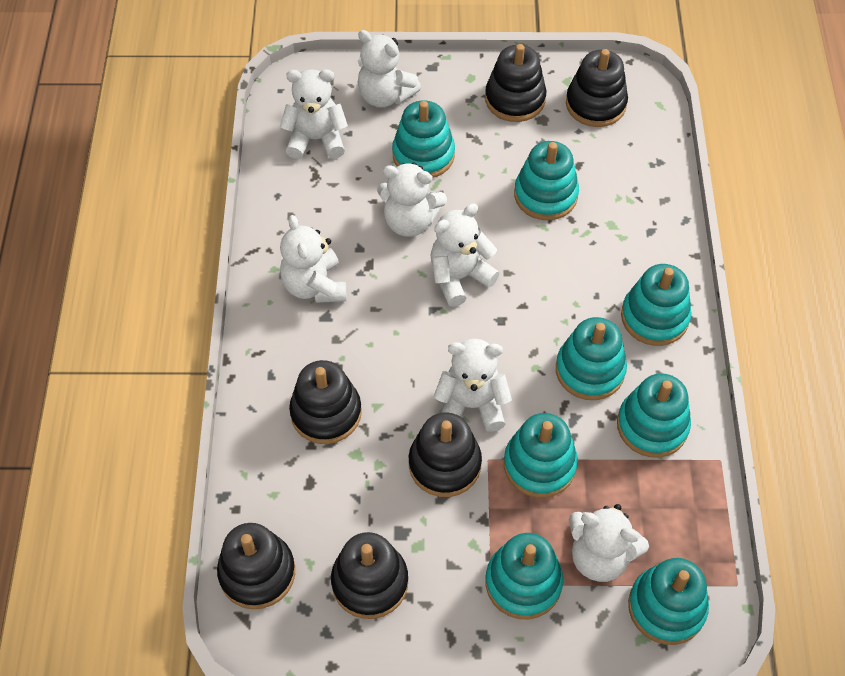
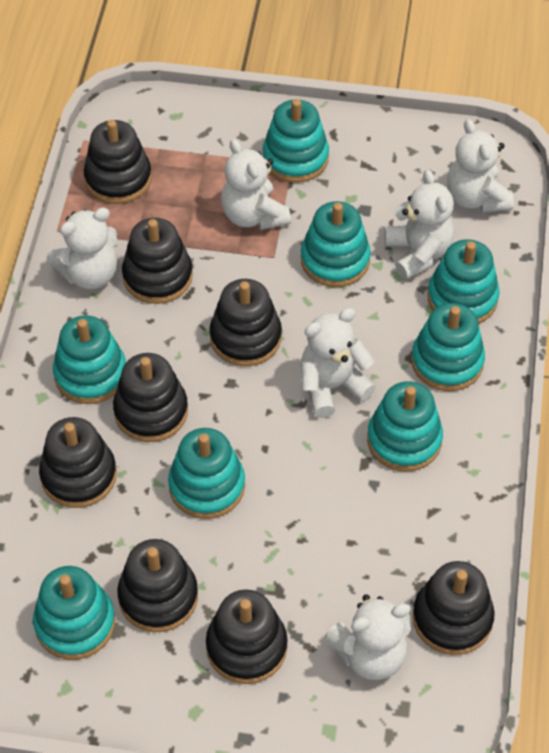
black stacking toy: [217,523,295,609] [289,360,362,444] [331,532,408,619] [409,412,482,497] [485,44,546,122] [566,49,628,127] = 6 -> [39,417,117,508] [84,120,152,204] [113,353,188,442] [117,539,198,632] [122,218,193,304] [206,589,288,684] [210,279,282,366] [413,561,495,655] = 8
white teddy bear: [280,69,348,159] [280,215,347,303] [358,30,421,108] [377,162,447,237] [430,203,500,307] [434,339,512,432] [569,504,649,582] = 7 -> [47,208,117,289] [221,139,291,230] [301,308,376,418] [325,594,411,680] [384,170,454,280] [447,119,514,213] = 6

